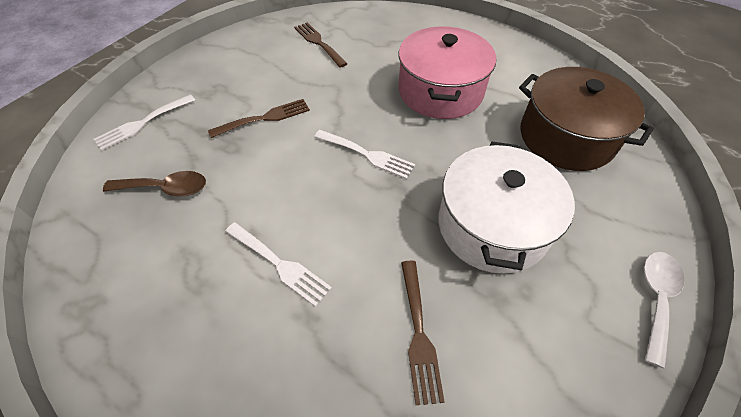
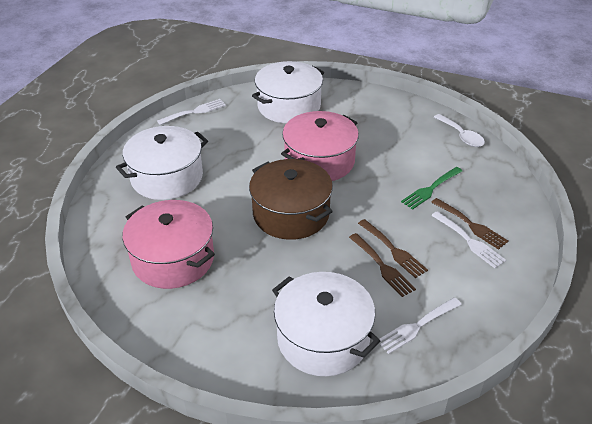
brown spoon: [103,171,206,196] = 1 -> none = 0
green fork: none = 0 -> [401,167,462,210] = 1
pink pot: [399,26,496,119] = 1 -> [122,200,215,289] [281,111,359,181] = 2
white pot: [438,142,575,274] = 1 -> [116,126,208,200] [252,61,324,123] [272,272,380,376] = 3

